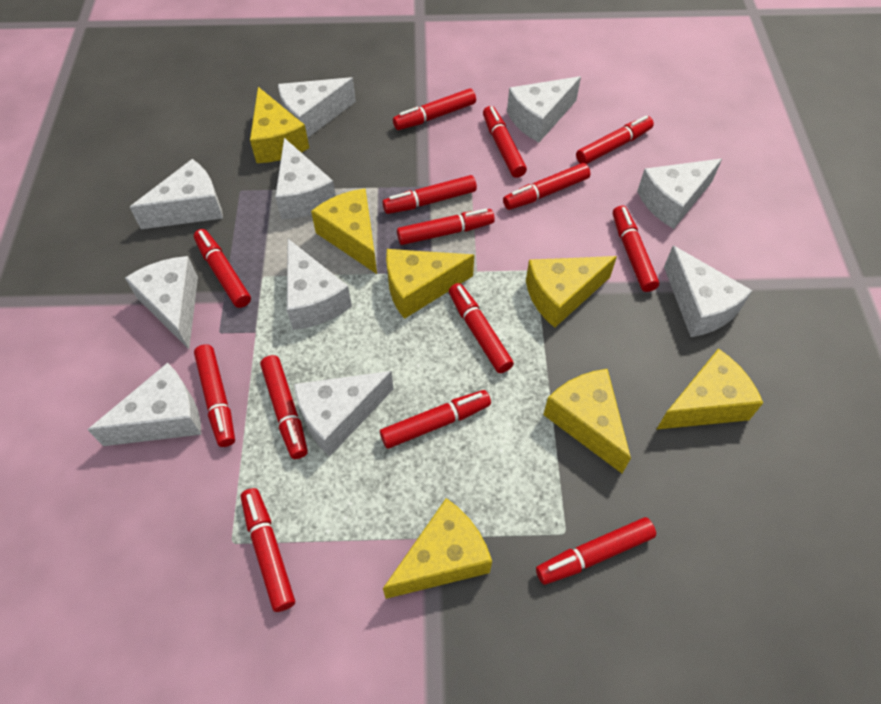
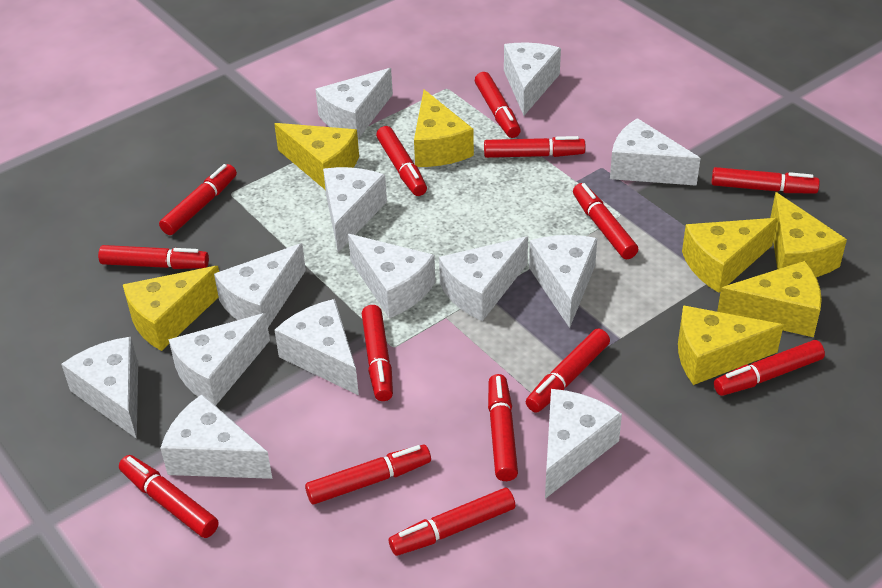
white cheese: [88,363,201,446] [125,256,198,349] [130,159,223,229] [275,138,336,219] [278,77,356,138] [287,239,352,330] [294,371,394,456] [507,76,581,142] [637,159,722,229] [664,246,752,337] = 10 -> [61,337,138,439] [160,394,273,479] [168,313,270,406] [214,243,306,327] [275,299,359,395] [316,68,393,139] [323,167,387,253] [348,234,435,318] [439,236,528,321] [504,43,561,116] [529,235,597,328] [545,389,622,499] [610,118,700,186] = 13

